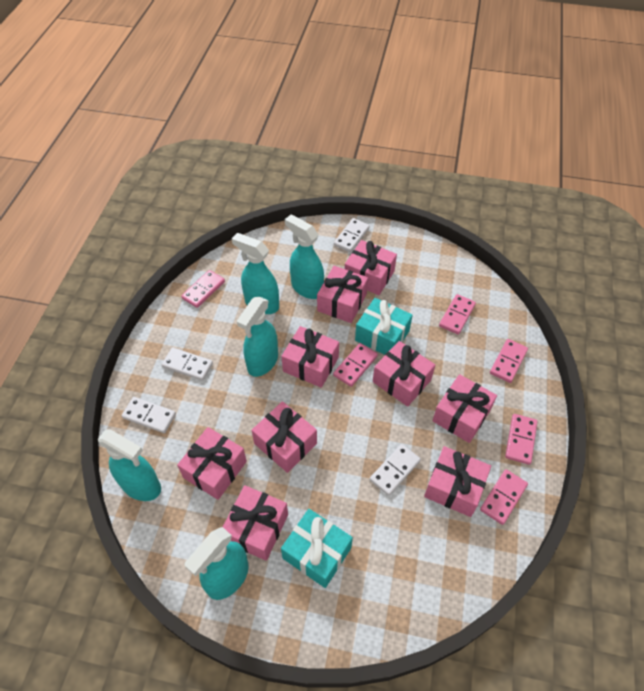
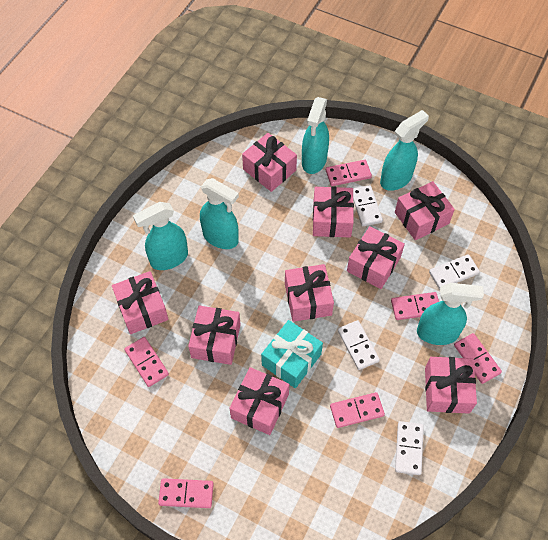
turquoise gift: [281,509,353,588] [355,298,413,355] = 2 -> [261,320,323,388] = 1

